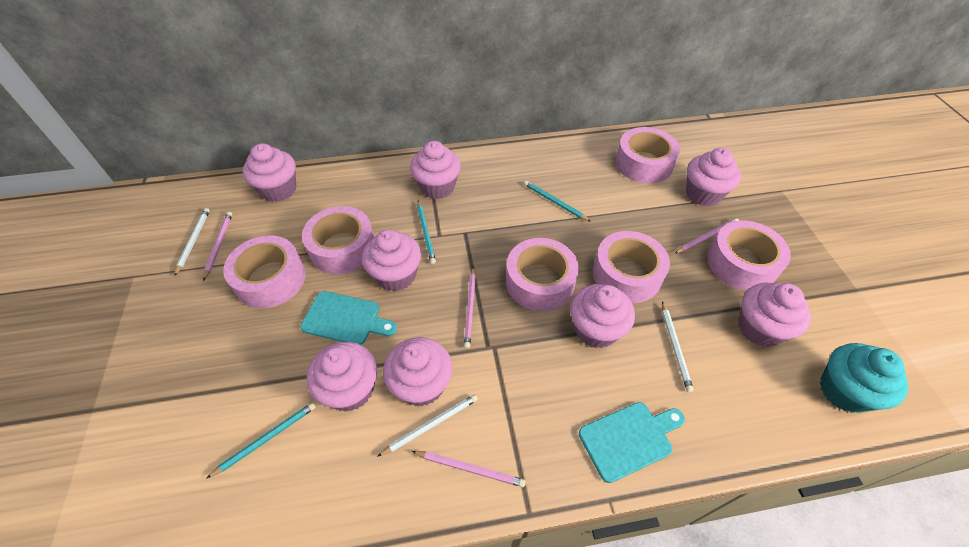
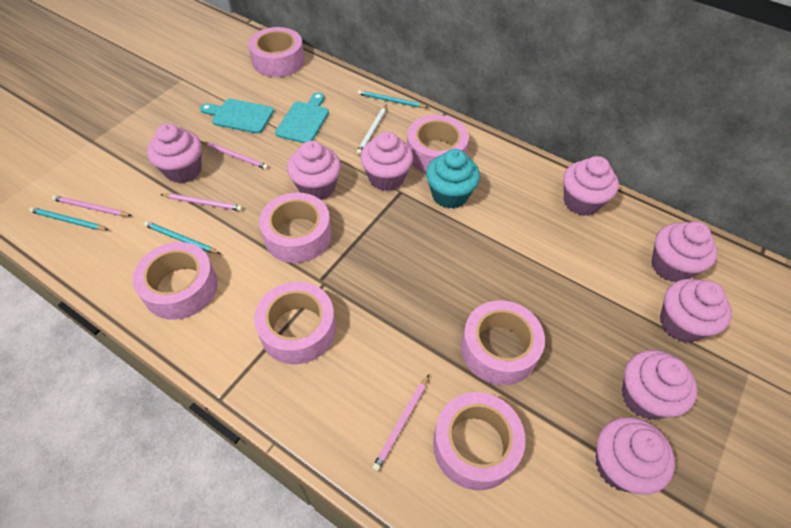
pink tape: [223,236,306,308] [302,206,374,274] [506,238,579,311] [593,231,670,303] [615,127,680,183] [707,221,791,291] = 6 -> [133,242,218,320] [248,27,305,77] [254,282,336,365] [259,192,332,263] [407,115,469,173] [433,392,525,490] [461,300,545,385] = 7
white pencil: [175,208,210,276] [377,394,478,457] [662,301,694,392] = 3 -> [357,104,387,155] = 1

